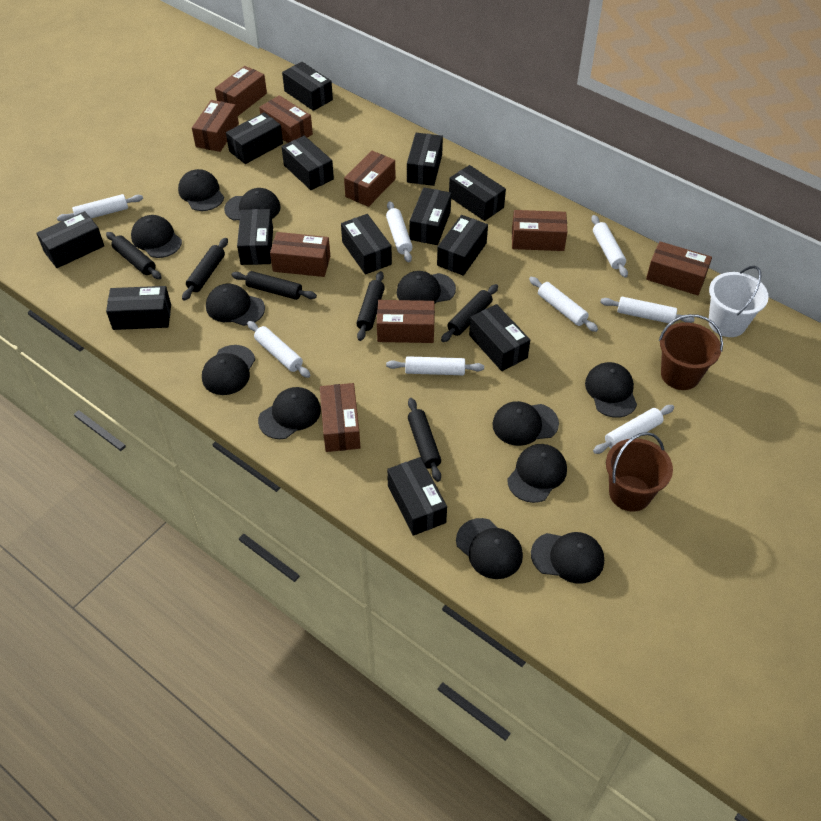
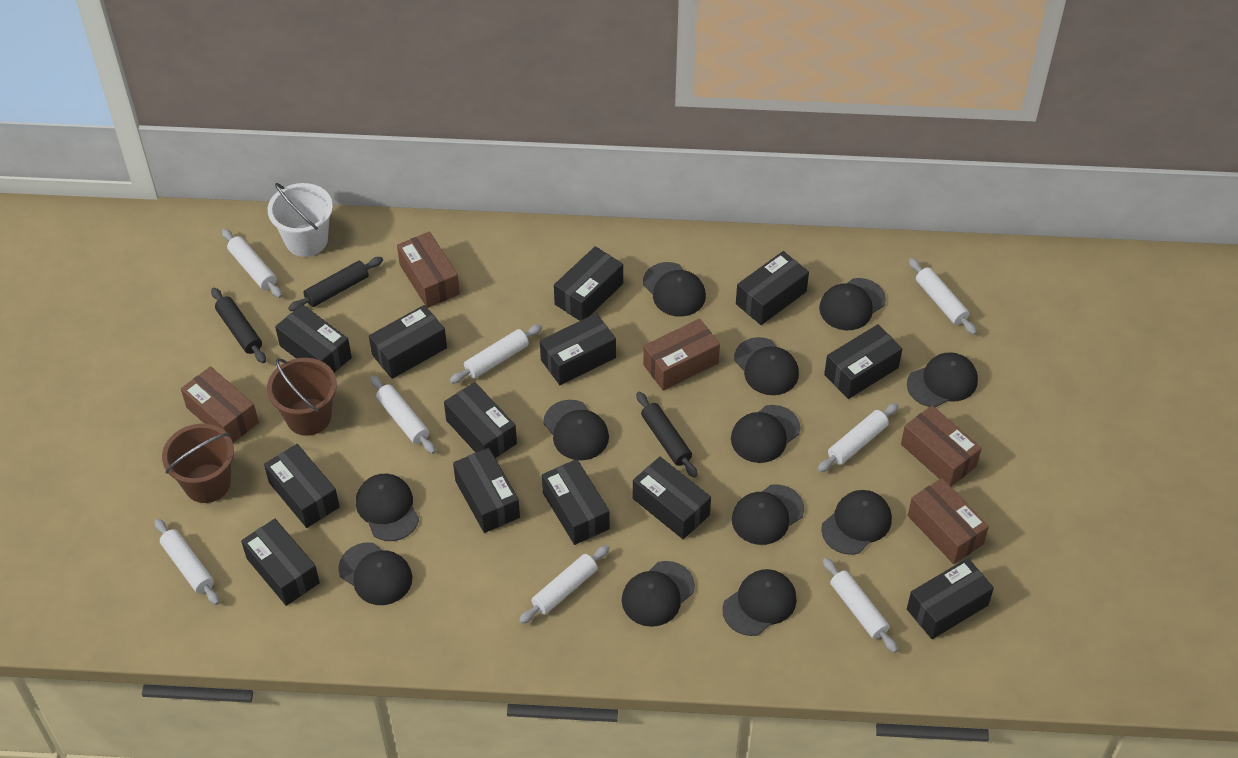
black rolling pin: [106,232,162,279] [182,238,228,301] [232,271,317,300] [356,271,385,341] [408,398,441,482] [441,284,498,342] = 6 -> [211,288,266,363] [288,257,383,311] [636,392,698,478] = 3
brown box: [192,100,239,152] [215,66,267,116] [259,95,313,143] [270,232,330,277] [320,383,360,452] [344,151,396,207] [377,300,435,343] [512,210,567,251] [646,241,712,295] = 9 -> [181,366,259,443] [397,232,460,308] [643,319,720,391] [901,405,982,487] [908,478,989,564] = 5

